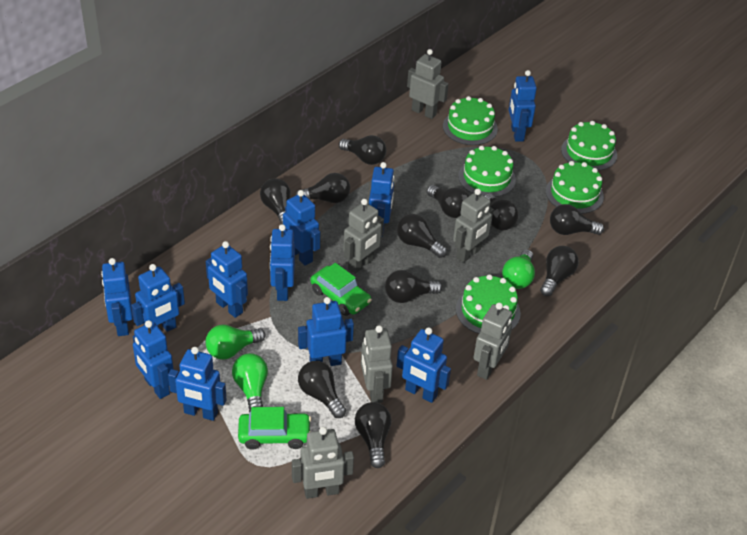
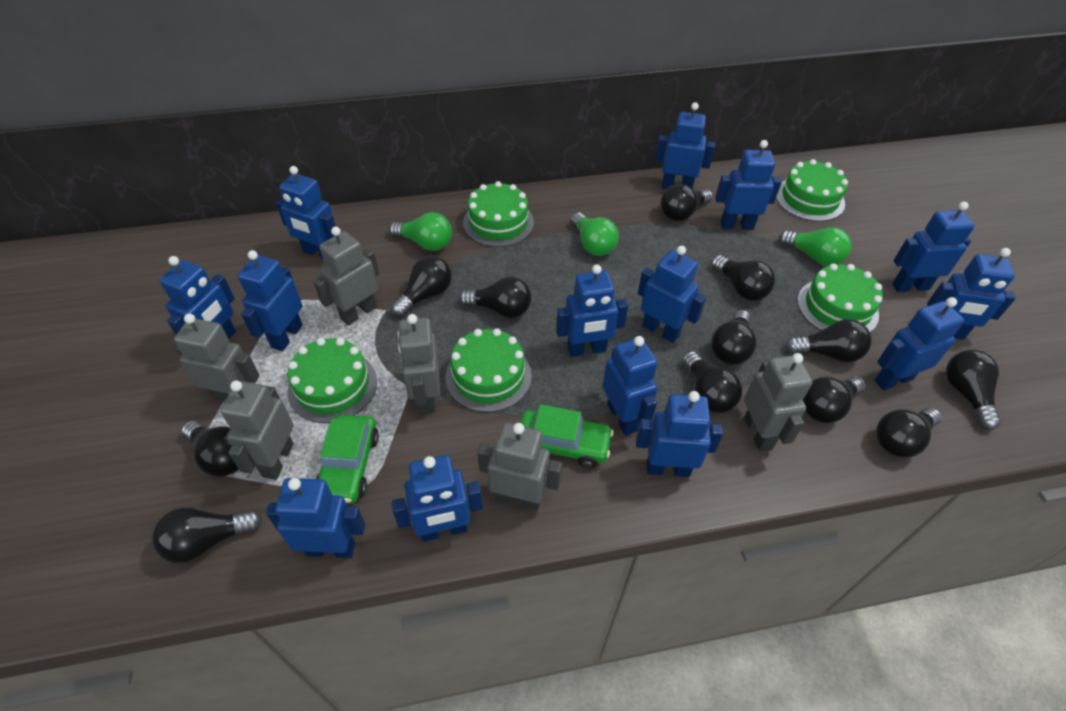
black light bulb: [260,178,291,224] [295,173,350,203] [298,361,346,418] [339,135,386,165] [355,402,392,468] [385,270,442,303] [397,214,447,258] [427,185,469,218] [484,193,519,231] [540,246,579,296] [550,204,604,235] = 11 -> [152,507,262,563] [182,421,239,477] [391,255,452,317] [459,277,532,318] [660,184,713,221] [682,351,742,413] [711,255,775,301] [711,310,757,365] [785,319,872,362] [802,376,866,423] [876,408,941,458] [946,350,1001,430] = 12
blue robot: [101,258,133,336] [131,264,185,332] [133,320,174,399] [168,347,227,421] [206,241,248,318] [270,224,295,301] [283,190,320,266] [298,297,354,366] [369,162,394,237] [396,327,451,403] [509,70,537,142] = 11 -> [159,256,236,339] [238,250,302,351] [266,478,365,558] [276,166,336,259] [392,455,483,542] [556,264,628,357] [602,336,658,435] [636,391,724,477] [638,246,706,343] [655,102,715,190] [715,140,782,230] [874,297,965,390] [892,202,975,292] [927,248,1016,340] = 14

